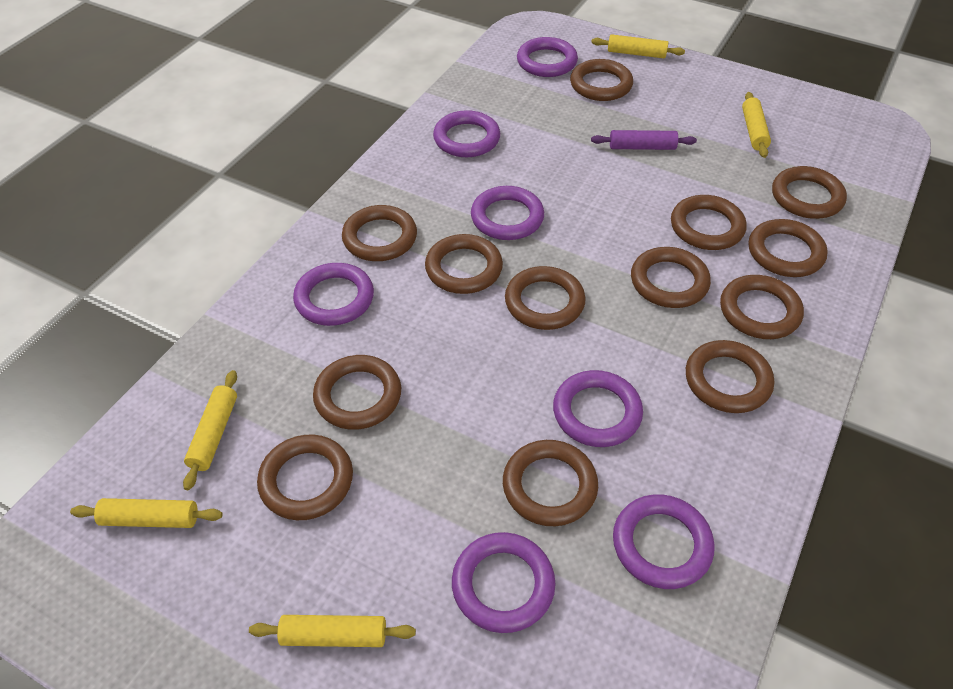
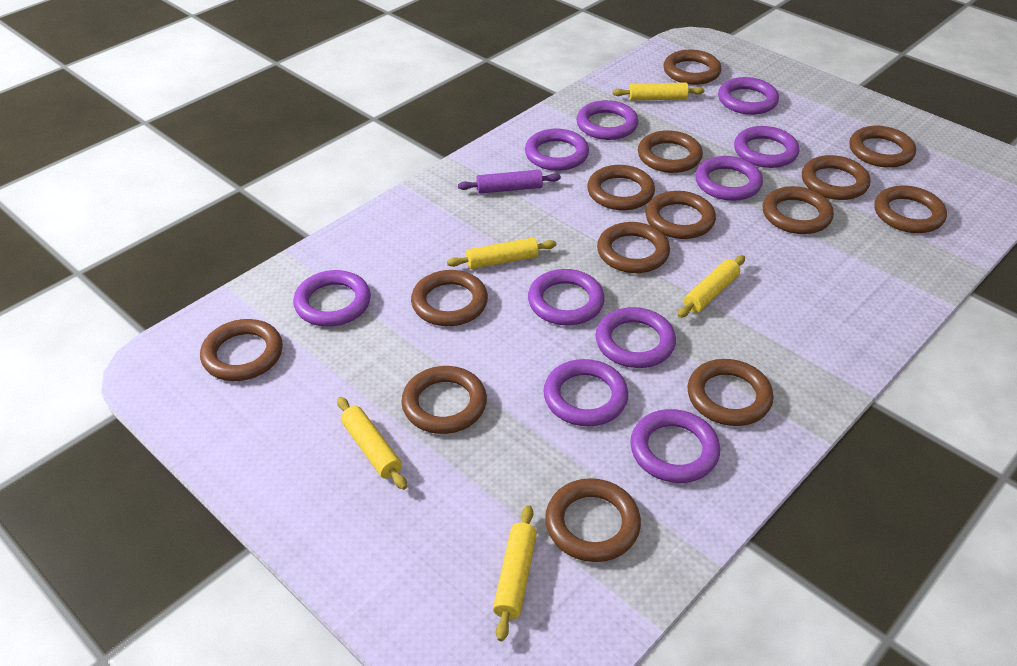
brown ring: [257,434,353,520] [313,355,401,430] [342,205,417,261] [425,234,503,294] [503,440,598,526] [505,266,586,330] [570,59,633,101] [631,247,711,308] [671,195,747,250] [686,340,774,413] [720,275,804,339] [749,219,828,277] [772,166,847,219] = 13 -> [200,319,283,381] [401,366,487,434] [411,270,488,326] [545,478,641,562] [587,165,655,210] [597,222,670,273] [638,130,703,173] [646,191,716,239] [664,50,722,85] [688,359,773,426] [762,186,834,234] [802,155,870,200] [849,126,916,168] [874,185,947,233] = 14
purple ring: [293,263,374,326] [433,110,500,157] [452,532,555,633] [471,186,544,240] [517,37,578,77] [553,370,643,447] [613,494,714,589] = 7 -> [293,270,371,327] [525,128,589,171] [528,269,605,325] [544,359,628,426] [576,100,638,140] [596,307,676,368] [630,409,720,483] [695,156,763,201] [718,77,779,115] [734,126,800,168] = 10

